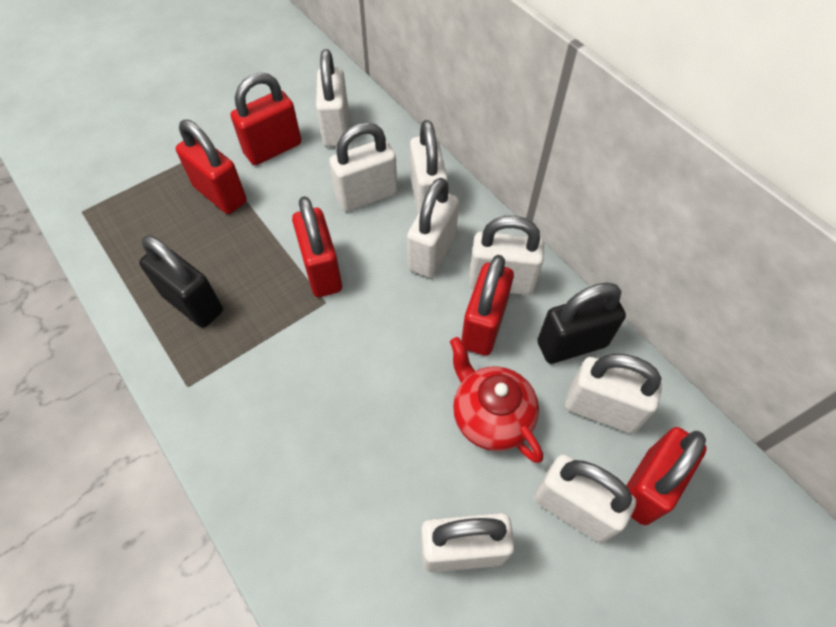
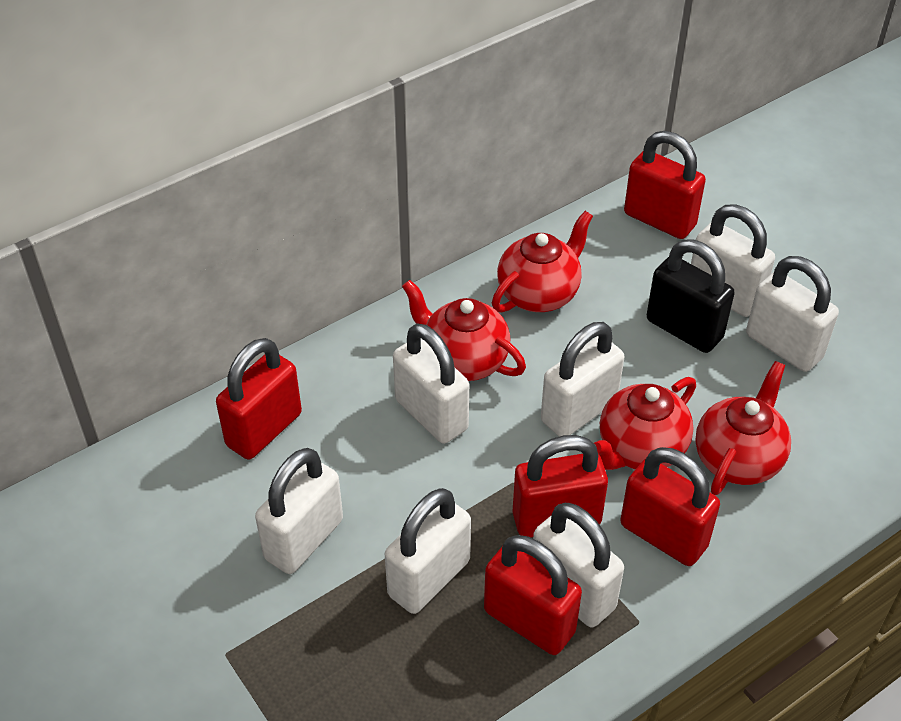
black padlock: [139,235,223,328] [537,282,626,364] = 2 -> [647,239,735,353] = 1
red teapot: [450,337,543,463] = 1 -> [402,280,526,381] [492,211,593,313] [594,377,696,470] [696,361,791,495] = 4
white padlock: [316,49,349,147] [329,122,397,212] [407,178,459,278] [410,120,448,214] [421,513,515,572] [469,216,544,295] [534,454,636,543] [565,354,662,433] = 8 -> [255,448,343,574] [385,488,471,614] [393,323,469,444] [533,503,624,627] [541,322,624,437] [691,204,775,317] [746,256,839,372] = 7

